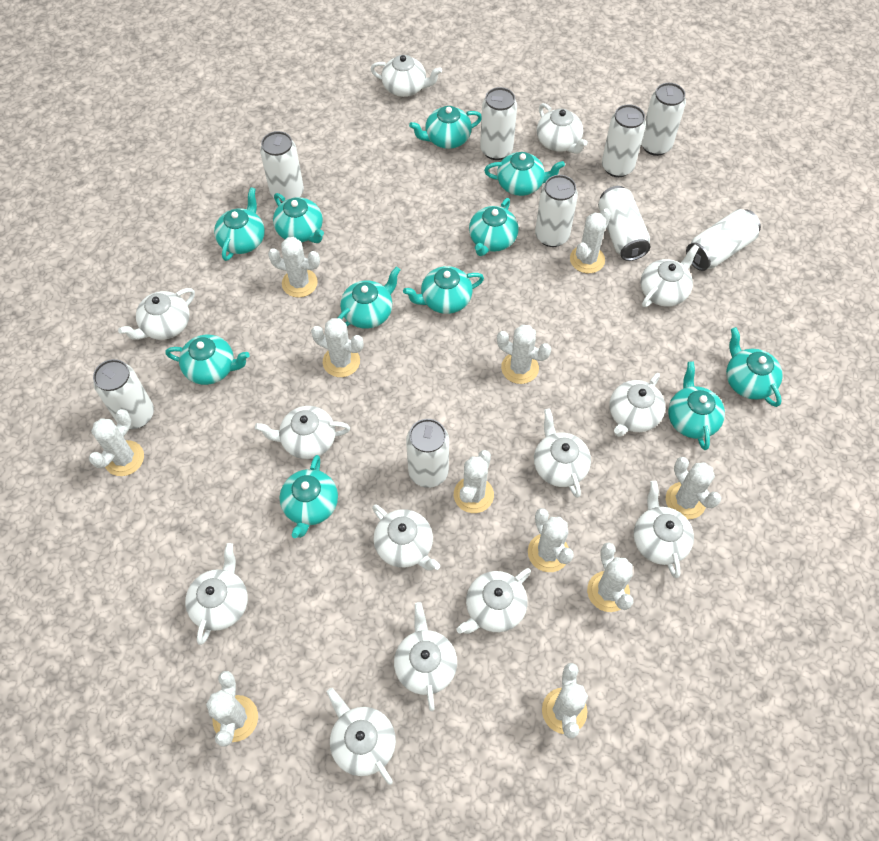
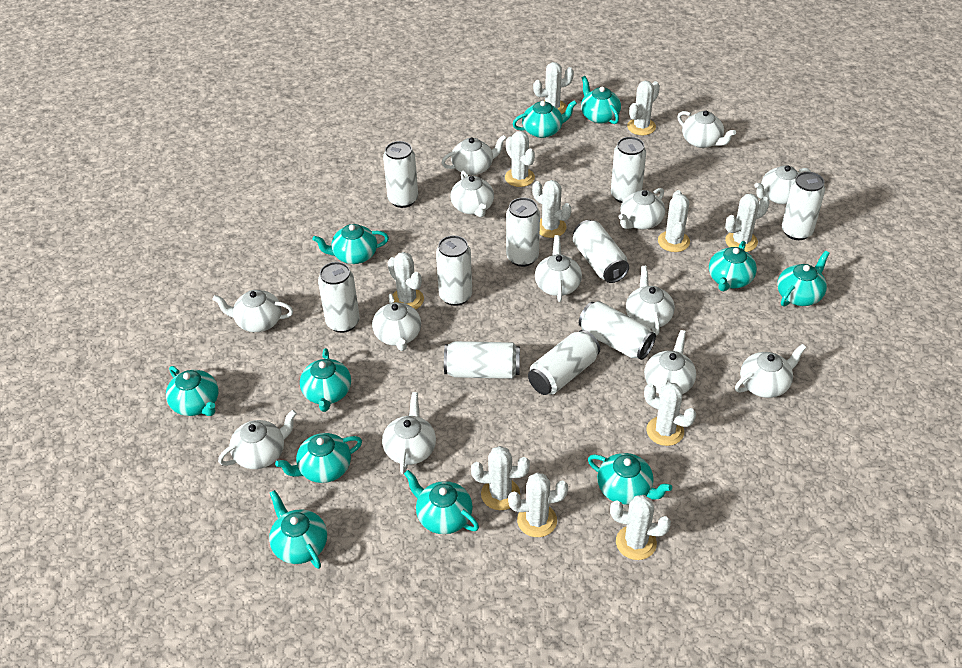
white can: [93,359,154,429] [260,131,304,203] [406,419,449,488] [480,87,517,160] [535,175,578,247] [598,186,650,261] [602,104,646,177] [641,83,686,156] [686,209,761,271] = 9 -> [318,262,360,333] [383,141,418,208] [436,235,472,306] [444,341,520,379] [506,197,540,267] [528,330,600,395] [573,220,629,283] [579,301,656,360] [611,137,646,203] [782,172,825,240] = 10

